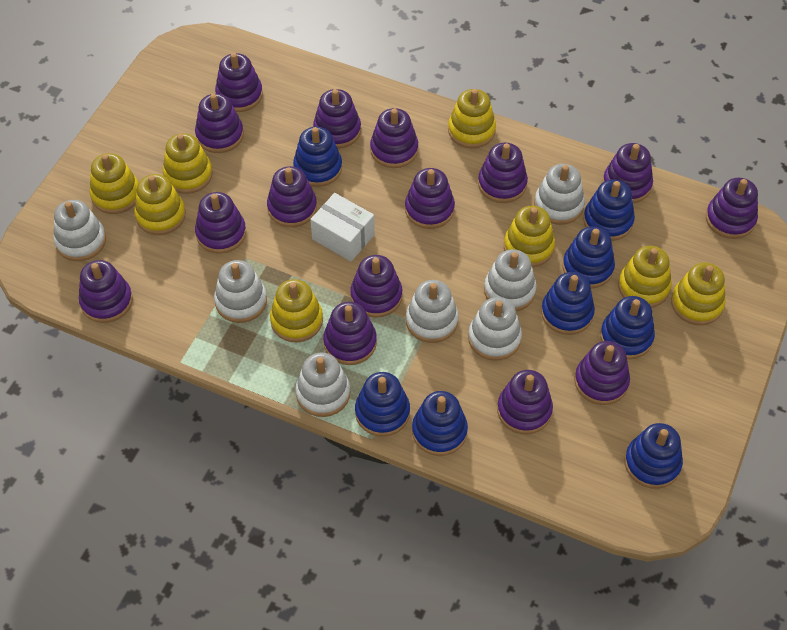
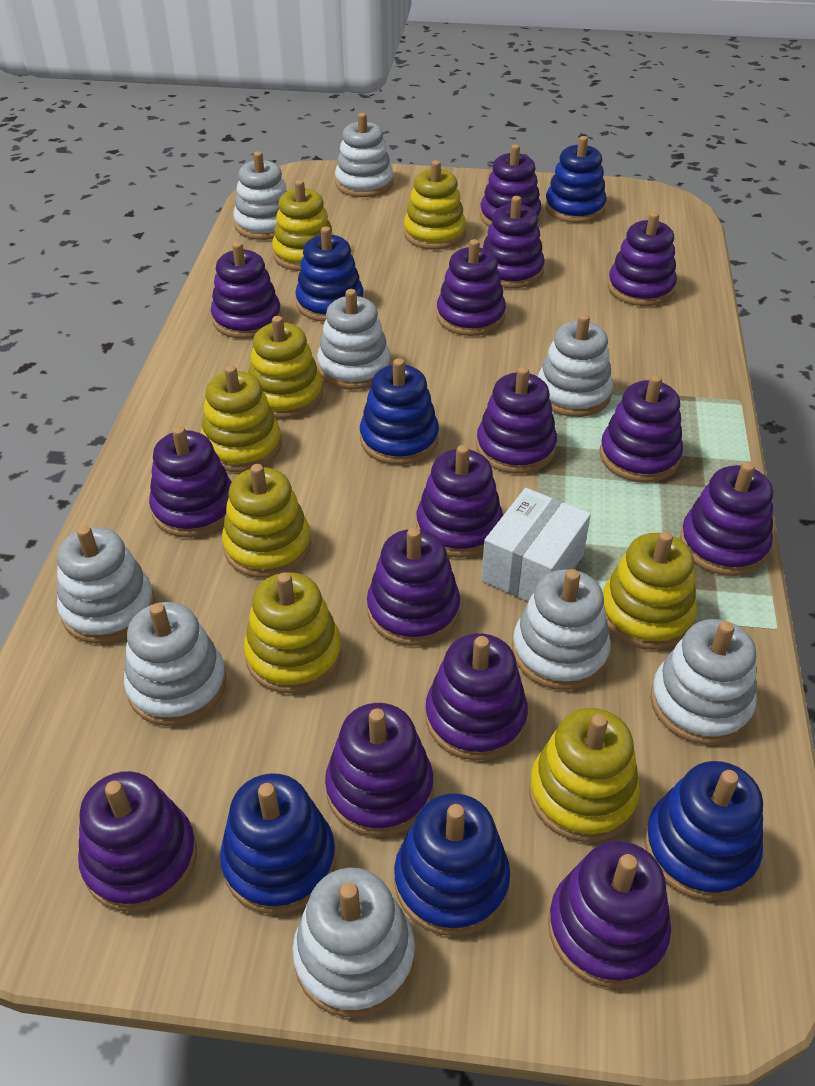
blue stacking toy: [293,127,342,187] [355,372,410,437] [412,391,468,456] [541,272,595,335] [563,226,615,289] [583,180,635,241] [600,296,655,359] [625,423,683,489] = 8 -> [220,773,336,914] [295,227,364,322] [360,358,439,465] [394,793,510,936] [545,136,606,223] [644,761,763,901] = 6
white stacking toy: [53,200,106,261] [214,260,267,323] [295,353,350,417] [406,280,459,343] [468,297,522,361] [484,249,537,311] [534,164,585,225] = 7 -> [57,525,155,644] [124,602,227,726] [233,151,287,240] [292,868,415,1017] [317,289,390,390] [335,113,393,197] [512,569,611,690] [537,314,613,417] [650,619,757,745] = 9

